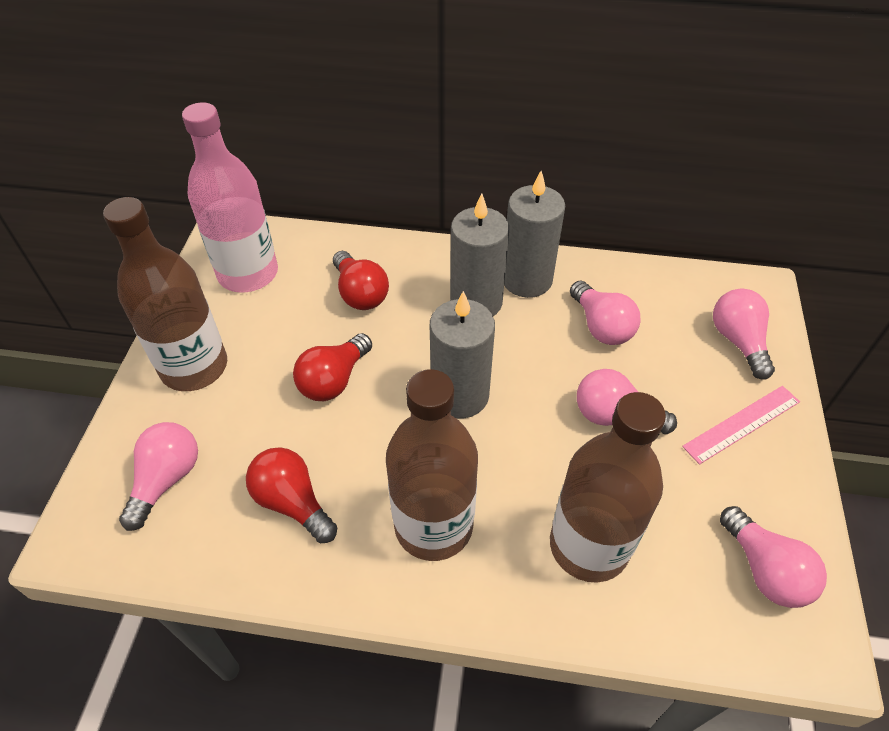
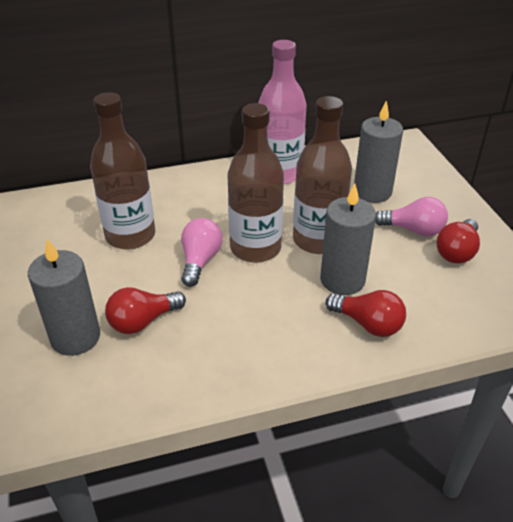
pink light bulb: [119,422,198,531] [570,280,641,345] [577,369,677,434] [713,288,775,379] [720,506,827,608] = 5 -> [181,218,223,287] [375,197,448,236] = 2
pink ruler: [682,386,800,465] = 1 -> none = 0

